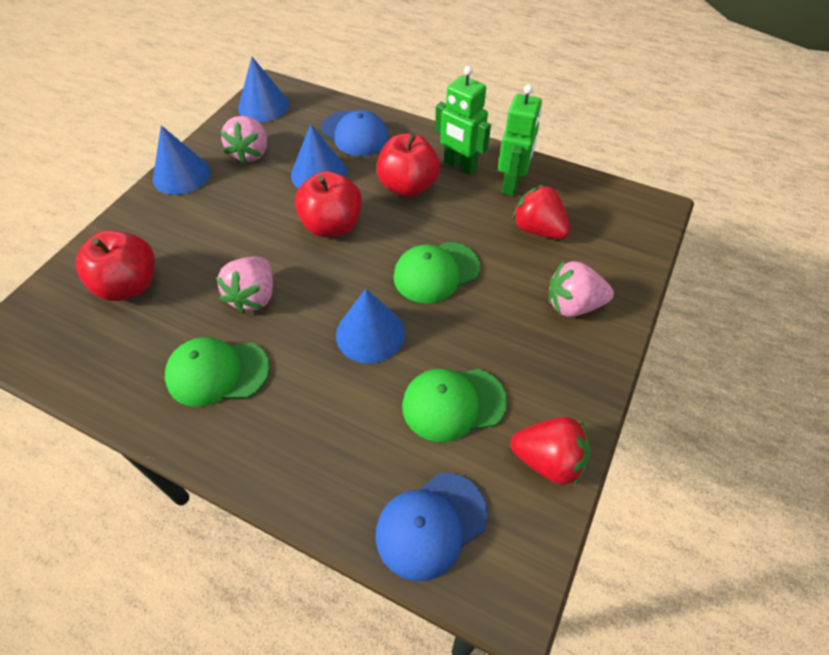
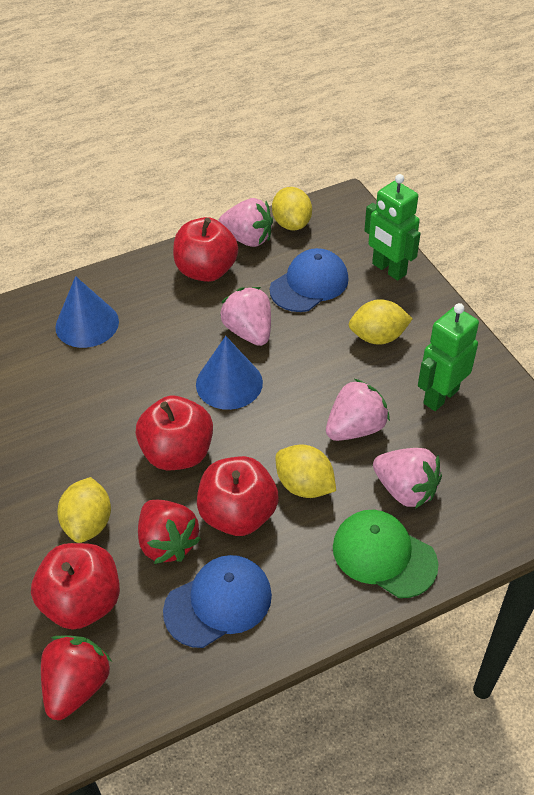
blue cone: [153,125,210,195] [238,57,289,122] [291,124,347,189] [336,289,405,364] = 4 -> [55,276,119,348] [196,336,263,410] = 2
green cap: [165,337,270,407] [394,242,480,303] [402,368,507,442] = 3 -> [333,510,438,598] = 1
pink strawberry: [216,257,273,314] [220,116,267,164] [548,261,614,317] = 3 -> [218,198,273,247] [220,287,271,346] [326,379,390,441] [373,448,442,509] = 4
red apple: [76,230,155,301] [295,171,362,237] [377,133,440,197] = 3 -> [31,543,120,629] [136,396,213,470] [173,217,238,282] [197,456,279,536] = 4
yellow lemon: none = 0 -> [57,477,111,543] [272,187,312,231] [275,444,336,498] [349,299,413,345] = 4

